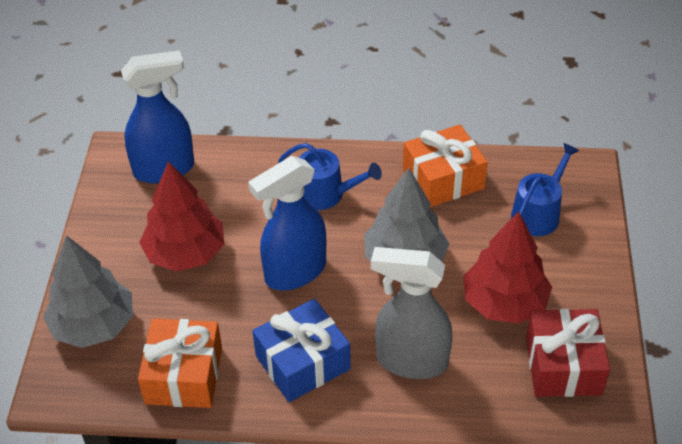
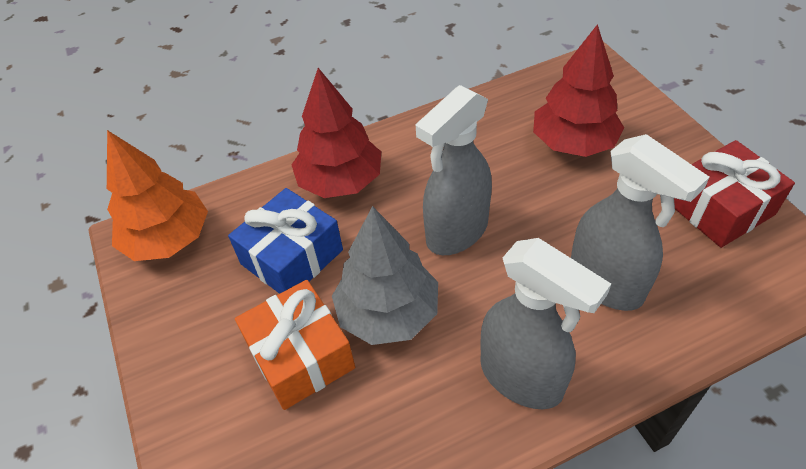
blue spray bottle: [121,50,194,184] [248,156,326,290] = 2 -> none = 0
blue watering can: [278,143,382,210] [511,143,579,236] = 2 -> none = 0
grey spray bottle: [371,247,452,379] = 1 -> [415,85,492,255] [480,238,611,409] [571,134,710,311] = 3
grey tree: [43,235,133,348] [364,168,449,262] = 2 -> [332,206,438,345] = 1
orange gift: [138,319,222,408] [403,124,488,207] = 2 -> [235,280,355,410] = 1
orange tree: none = 0 -> [107,130,208,261] = 1

